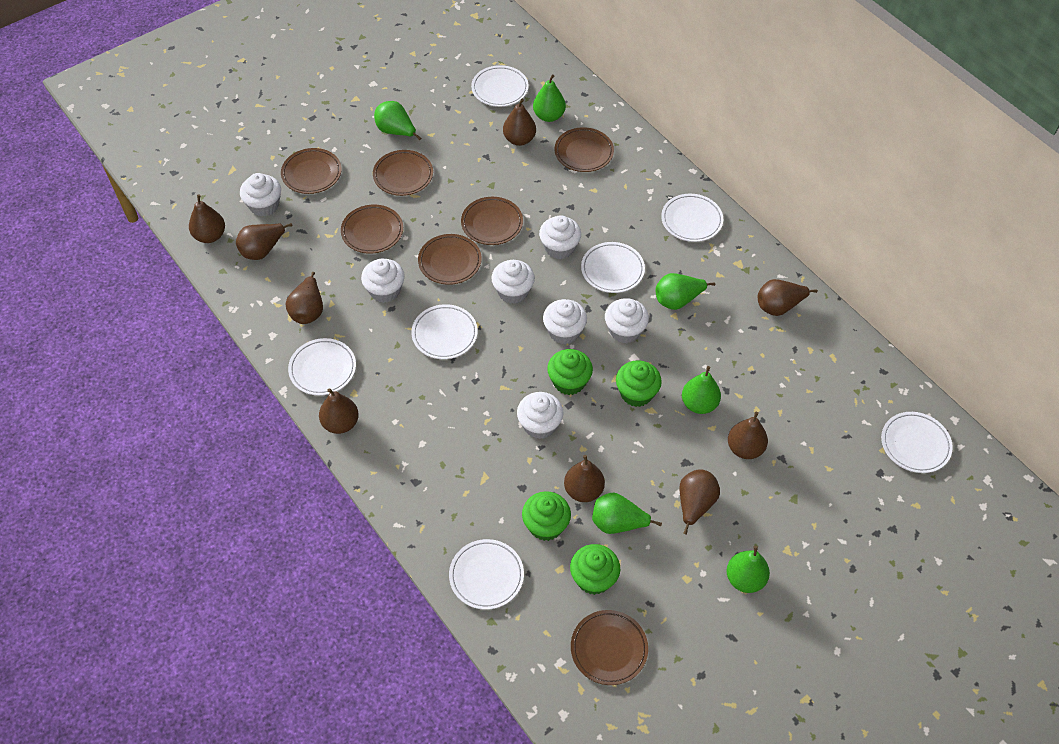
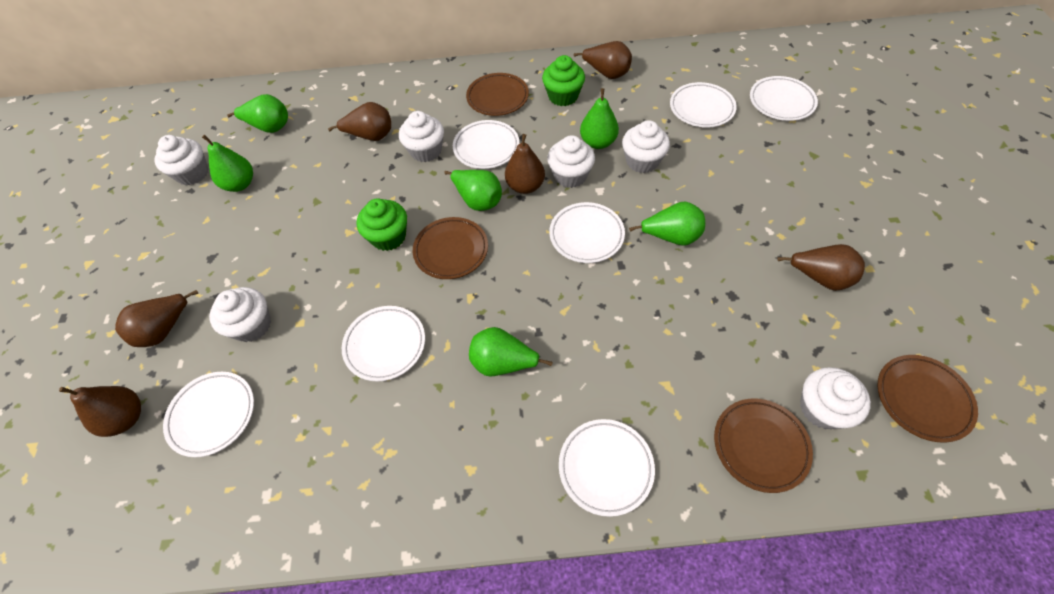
brown pear: [189,195,225,243] [236,223,293,260] [286,272,323,324] [319,388,359,434] [503,99,536,146] [564,455,605,502] [680,469,720,535] [728,412,768,459] [758,279,818,316] = 9 -> [59,386,141,437] [115,290,198,347] [328,102,391,141] [505,134,545,194] [574,41,632,79] [778,244,865,291] = 6
brown plate: [281,148,342,194] [341,205,403,254] [373,150,433,196] [418,234,482,285] [461,197,523,245] [554,127,614,172] [571,610,648,685] = 7 -> [413,217,488,279] [466,73,529,116] [714,398,813,493] [877,355,978,443] = 4
green cupcake: [522,491,571,541] [547,349,593,395] [570,544,620,595] [616,360,662,407] = 4 -> [356,198,407,251] [542,55,585,106] = 2
white cupcake: [240,173,281,217] [361,259,405,303] [491,260,535,304] [517,392,564,439] [539,215,581,259] [543,299,587,344] [605,298,649,343] = 7 -> [154,135,209,185] [209,287,271,342] [399,111,444,162] [547,135,595,188] [622,120,670,173] [800,367,871,429] = 6

